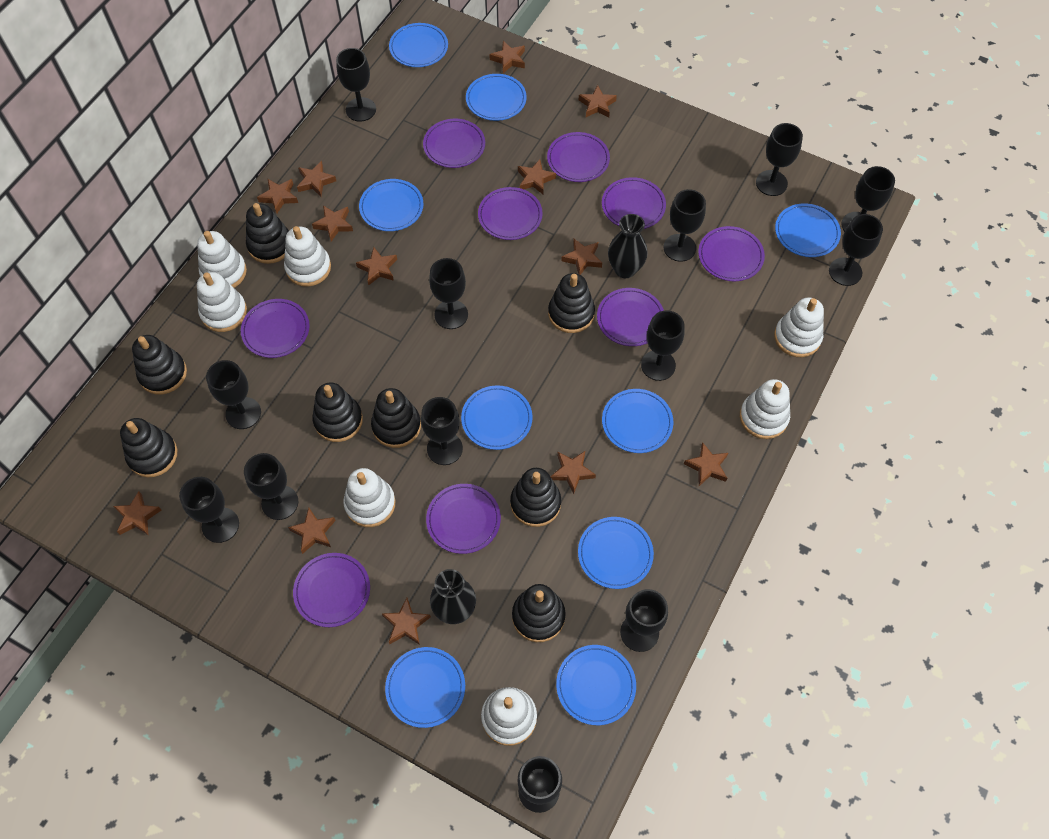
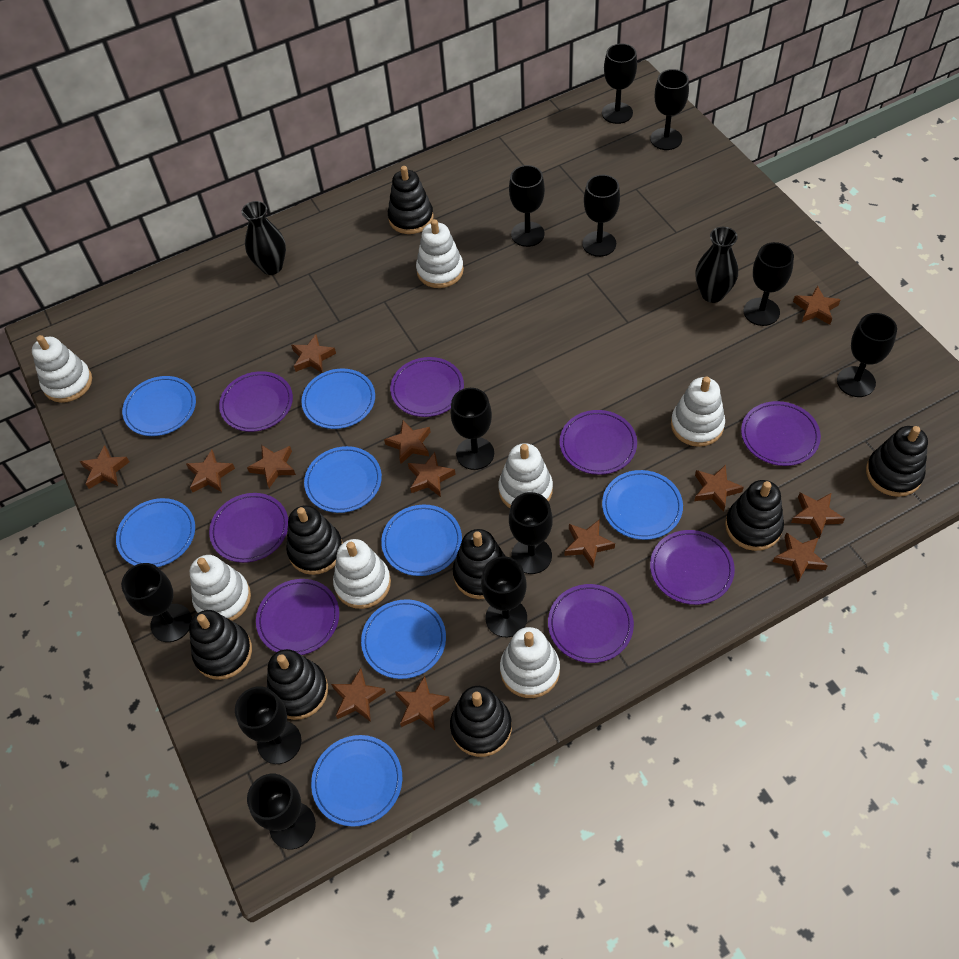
black goblet: [179,477,239,543] [206,360,261,429] [244,453,298,520] [336,48,376,122] [421,397,463,465] [429,258,468,329] [517,756,562,813] [620,589,668,652] [641,310,685,381] [664,189,706,262] [756,123,803,196] [829,214,883,286] [841,166,895,232] = 13 -> [121,563,192,642] [235,686,302,764] [247,774,316,849] [450,388,494,470] [481,556,527,637] [509,165,545,247] [509,492,553,574] [582,175,620,257] [602,43,637,124] [650,69,689,150] [744,242,794,326] [837,313,897,397] = 12
blue plate: [359,179,424,231] [385,647,465,728] [389,23,448,67] [461,385,533,450] [466,74,527,121] [556,645,636,725] [578,517,654,589] [602,389,673,453] [775,203,841,257] = 9 -> [116,498,195,567] [122,376,196,436] [301,368,375,429] [304,446,382,513] [311,735,402,827] [361,599,446,679] [381,505,462,576] [602,470,683,540] = 8
purple plate: [241,299,310,358] [293,553,370,627] [423,119,485,168] [426,484,501,554] [478,187,543,240] [547,132,610,182] [597,288,664,346] [602,177,666,229] [698,226,765,281] = 9 -> [209,493,288,563] [219,371,293,432] [256,579,339,655] [390,357,464,417] [548,584,634,663] [560,410,637,475] [650,530,735,605] [741,401,821,466] = 8

